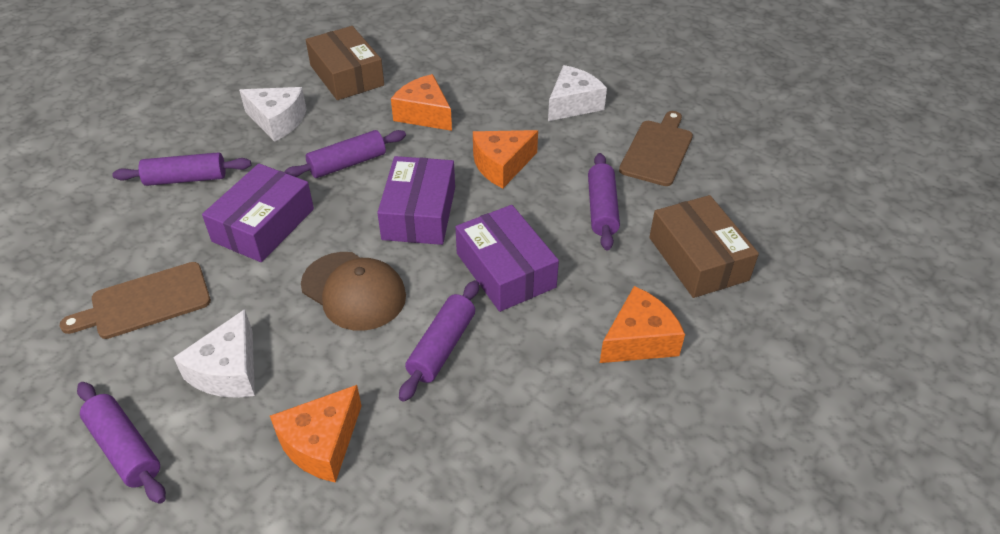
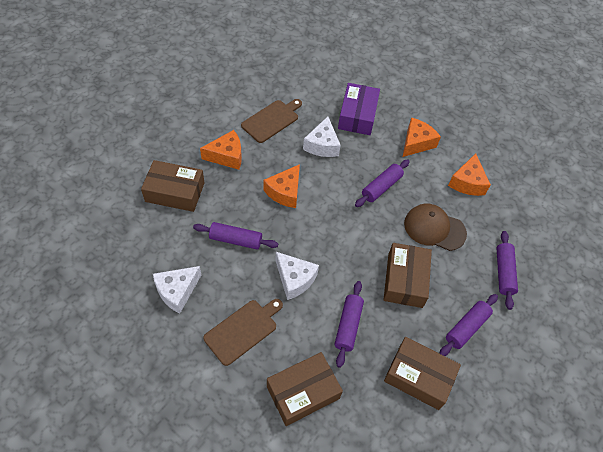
brown box: [306,26,384,100] [649,195,759,298] = 2 -> [141,160,205,212] [267,352,343,426] [383,243,432,308] [384,337,461,410] = 4
purple box: [202,163,314,262] [377,156,455,245] [455,205,559,312] = 3 -> [338,83,380,135] = 1

